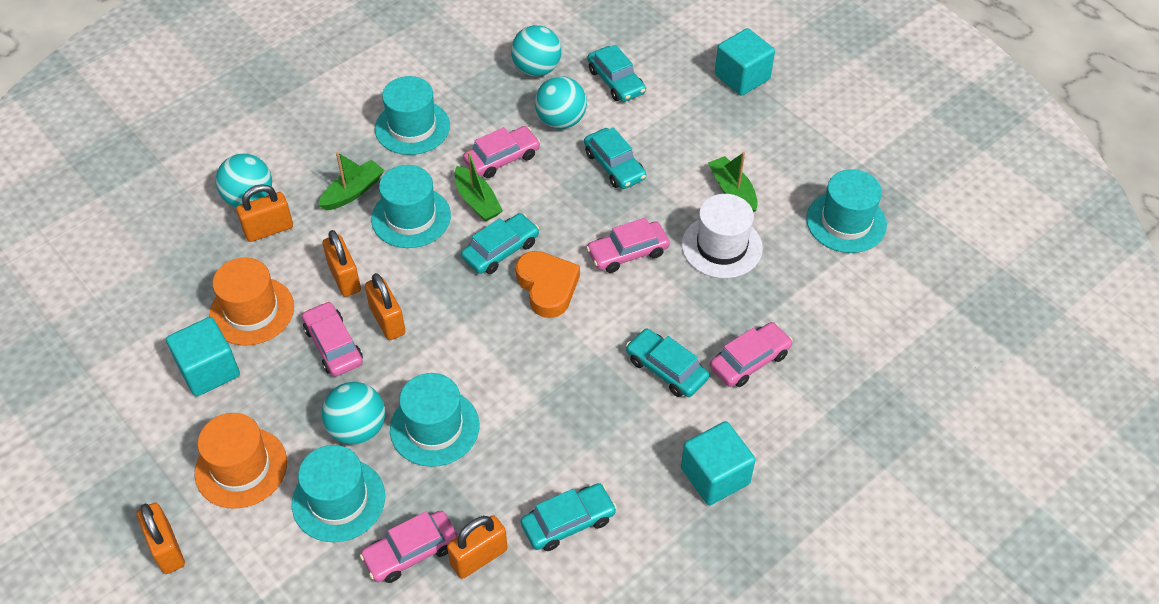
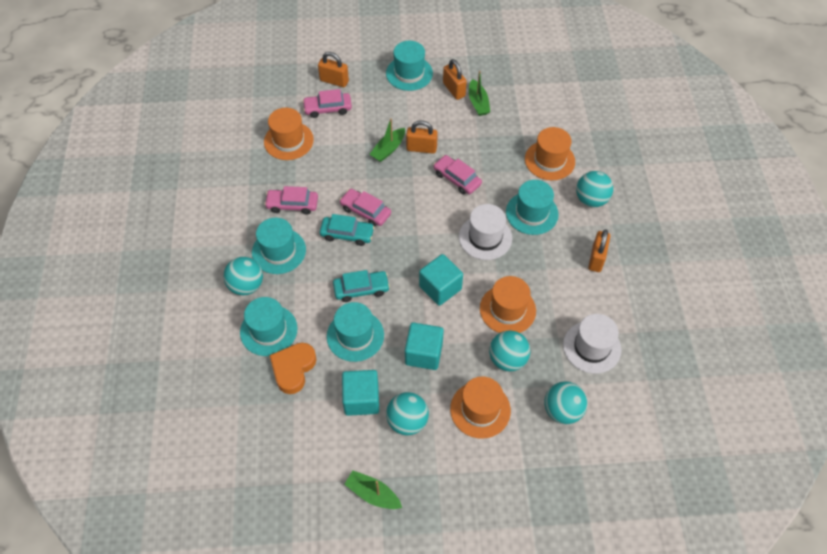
orange hat: [195,413,287,509] [209,257,294,345] = 2 -> [264,108,314,160] [450,376,511,439] [480,276,536,333] [525,127,575,180] = 4
orange padlock: [137,503,185,574] [236,184,293,242] [322,230,361,297] [365,273,406,340] [447,515,508,579] = 5 -> [318,52,349,87] [406,120,438,154] [443,59,467,100] [588,229,610,272] = 4
pink car: [302,301,363,376] [360,511,458,583] [463,126,540,178] [586,218,670,273] [710,322,793,387] = 5 -> [264,186,318,215] [302,89,352,118] [340,189,391,226] [433,155,482,194] = 4
turquoise ball: [216,154,272,207] [322,382,385,445] [511,25,561,77] [535,76,587,129] = 4 -> [223,257,263,295] [386,392,429,435] [489,330,530,372] [544,381,587,424] [576,171,613,207] = 5
turquoise car: [461,213,539,274] [521,483,617,551] [584,127,646,189] [587,45,646,102] [626,329,709,397] = 5 -> [320,214,375,246] [333,270,390,302] = 2
white hat: [682,194,763,278] = 1 -> [459,204,512,260] [563,314,621,374] = 2

